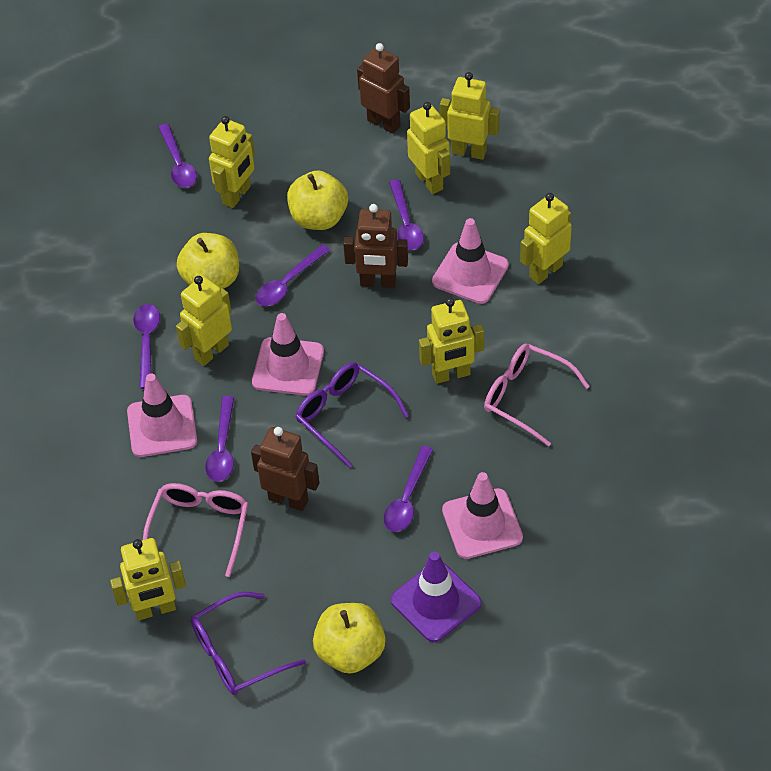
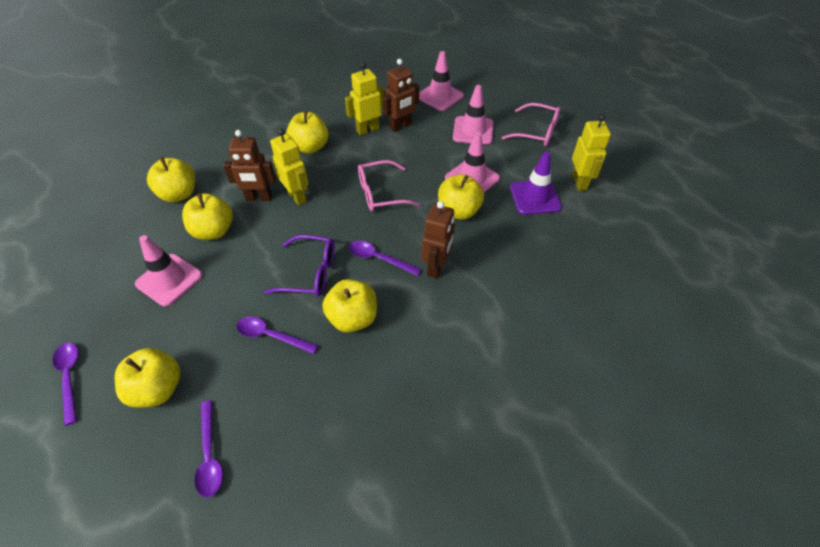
purple glasses: [191,592,306,695] [296,362,409,467] = 2 -> [264,235,335,297] = 1
purple spoon: [133,304,160,389] [158,124,197,188] [205,396,234,482] [256,244,330,306] [384,446,433,532] [389,180,424,250] = 6 -> [53,343,79,426] [194,400,223,497] [236,316,318,354] [349,241,421,276] = 4
yellow apple: [177,233,239,289] [287,170,348,230] [313,603,386,674] = 3 -> [115,348,181,408] [147,157,195,202] [182,193,233,240] [286,110,329,154] [322,279,377,333] [438,174,484,220] = 6
yellow robot: [110,538,186,620] [176,276,232,366] [209,116,255,208] [407,102,450,194] [419,298,484,384] [440,72,500,160] [520,193,572,284] = 7 -> [270,129,308,206] [345,62,384,136] [572,114,611,191] = 3

